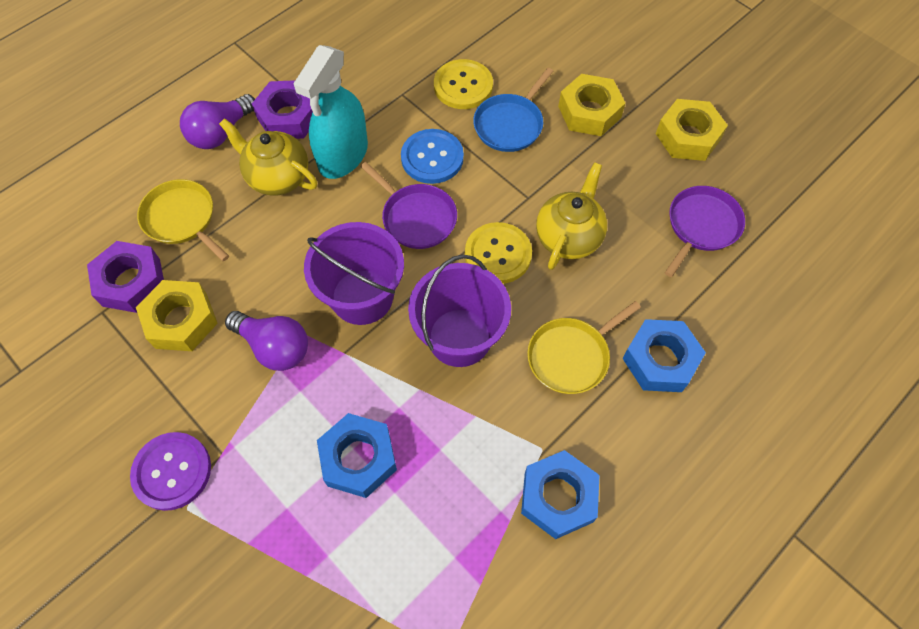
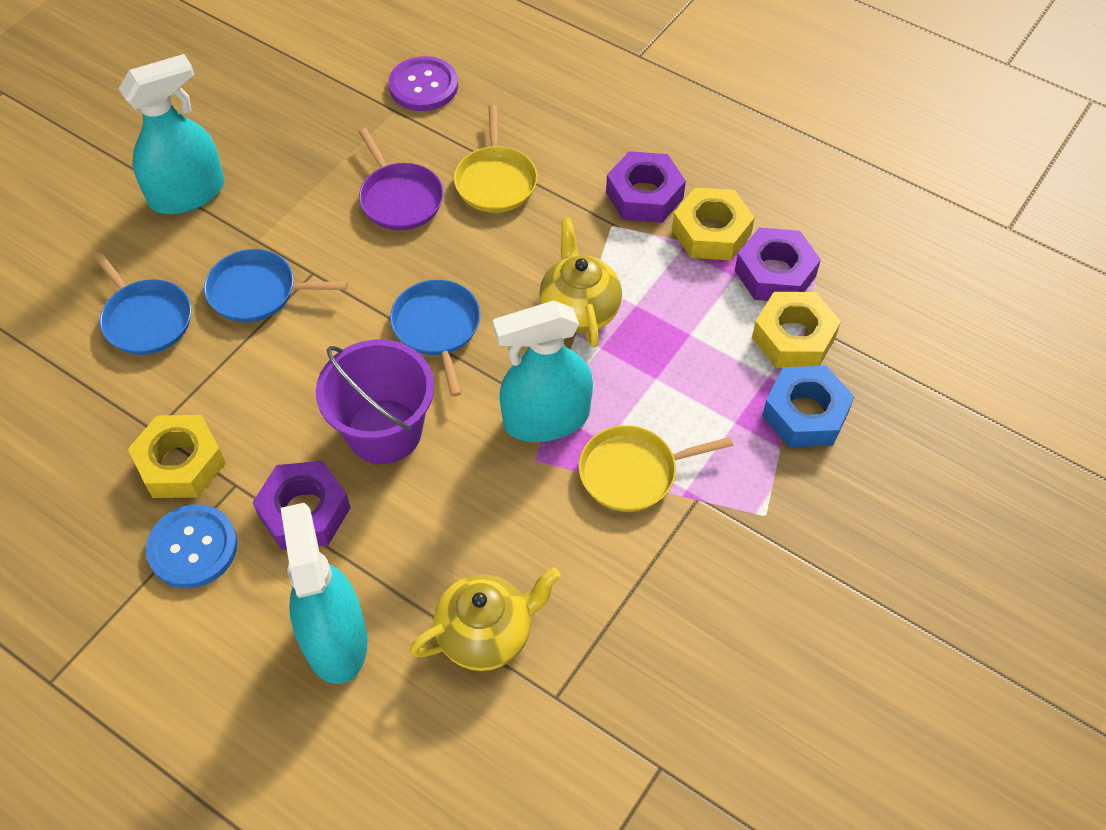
blue nut: [317,413,397,498] [521,450,600,539] [623,319,706,392] = 3 -> [762,366,855,447] = 1
blue pan: [473,68,554,152] = 1 -> [91,249,191,355] [204,249,348,322] [390,280,481,397] = 3
purple bucket: [304,222,404,325] [408,254,511,367] = 2 -> [316,339,434,464] = 1
purple light bulb: [180,94,255,149] [225,311,308,371] = 2 -> none = 0
purple nut: [87,241,164,313] [252,80,313,139] = 2 -> [253,461,351,550] [606,151,686,223] [735,227,821,301] = 3
purple pan: [360,162,457,249] [665,186,745,277] = 2 -> [359,128,444,230] = 1
turquoise spray bottle: [293,45,368,179] = 1 -> [119,54,224,214] [281,503,368,684] [493,301,593,442] = 3
yellow button: [434,59,493,109] [465,222,532,284] = 2 -> none = 0

